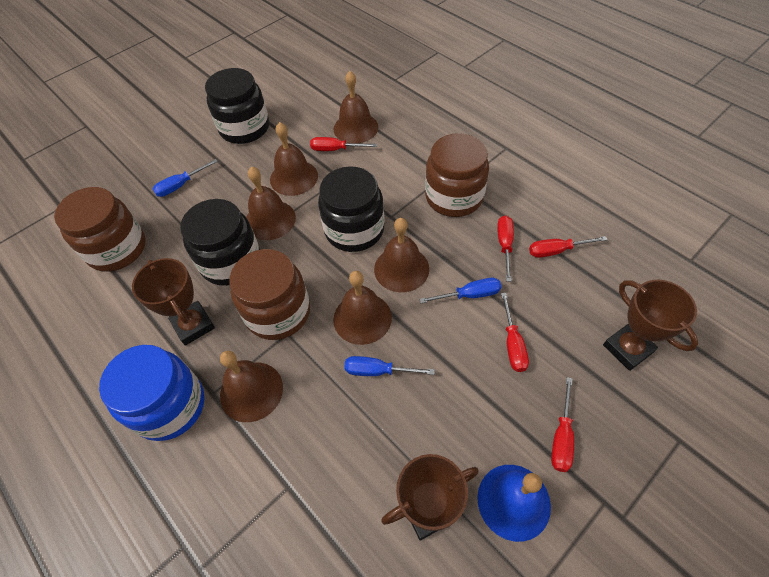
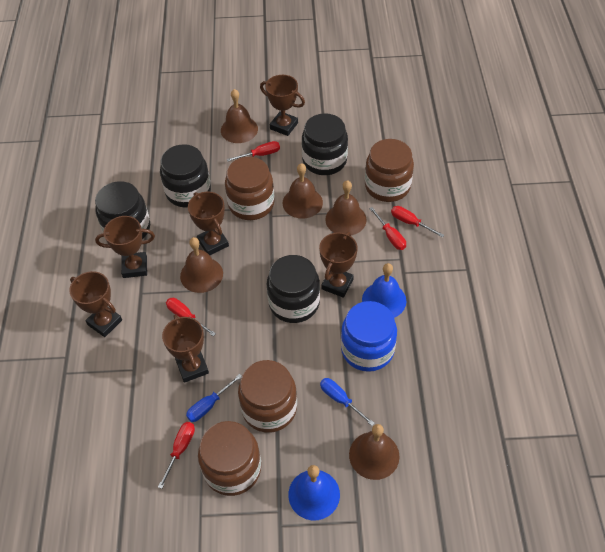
black jar: [180,199,260,286] [205,68,269,144] [318,166,384,252] = 3 -> [95,181,150,239] [160,144,211,207] [267,255,320,323] [302,113,348,175] = 4
blue bell: [477,465,551,542] = 1 -> [288,465,340,520] [362,263,406,318] = 2
blue screwdriver: [153,159,218,197] [344,356,435,376] [419,278,501,303] = 3 -> [186,374,242,422] [320,378,375,426] = 2
brown bell: [220,351,283,422] [246,167,296,240] [270,122,318,196] [333,271,392,345] [334,71,378,143] [374,218,429,292] = 6 -> [180,237,223,293] [221,89,258,143] [283,163,323,219] [325,180,367,235] [349,424,400,480] = 5
brown jar: [54,187,146,272] [229,249,310,340] [425,133,489,217] = 3 -> [198,421,261,496] [225,157,275,220] [238,360,297,433] [365,139,414,202] = 4
brown trophy: [132,258,215,346] [381,454,479,540] [603,280,698,371] = 3 -> [69,271,122,337] [95,216,155,278] [162,314,209,383] [188,192,229,255] [260,75,305,136] [319,232,358,298] = 6

